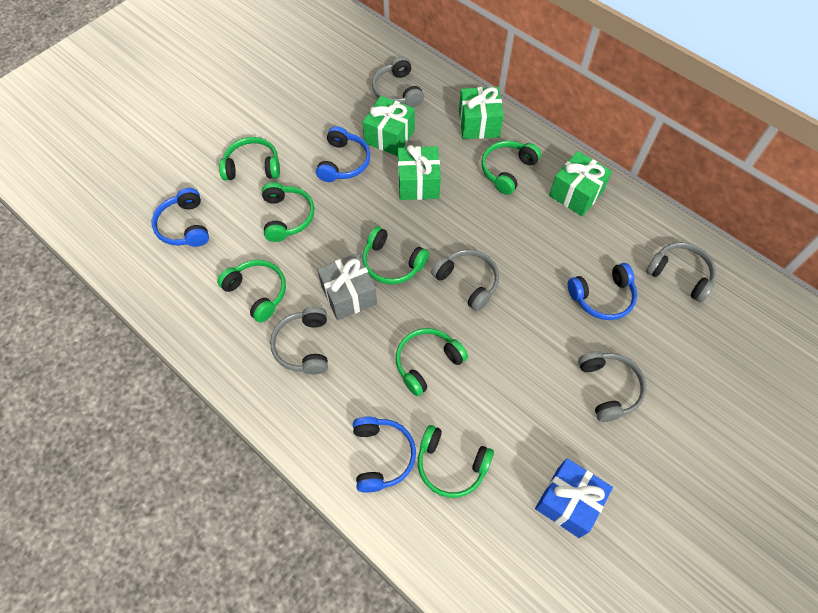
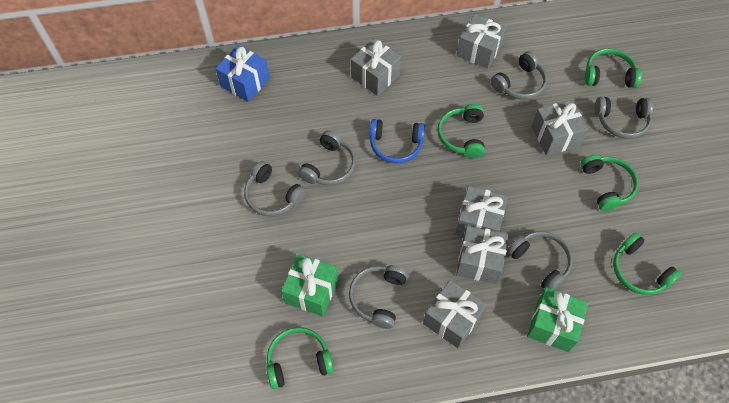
blue headphones: [152,188,209,247] [316,126,370,182] [353,417,416,493] [568,263,637,320] = 4 -> [370,119,425,163] = 1
green gift: [363,96,415,156] [398,145,441,200] [459,87,504,139] [549,151,612,216] = 4 -> [281,254,338,317] [527,287,588,352] = 2
green headphones: [217,260,286,323] [219,137,280,180] [262,182,314,242] [362,227,429,284] [396,328,468,396] [418,425,494,498] [481,141,541,195] = 7 -> [266,327,334,389] [437,104,485,158] [580,154,638,211] [585,48,642,88] [613,233,681,295] = 5
grey gift: [317,253,377,320] = 1 -> [351,38,401,96] [423,280,486,348] [455,186,508,237] [456,225,508,284] [457,14,506,69] [531,100,588,155] = 6
grey headphones: [270,307,328,374] [372,56,424,107] [431,249,499,311] [578,351,646,422] [646,242,716,302] = 5 -> [244,161,306,216] [298,131,356,185] [349,265,408,329] [490,51,547,100] [507,231,573,290] [595,97,653,139] = 6

